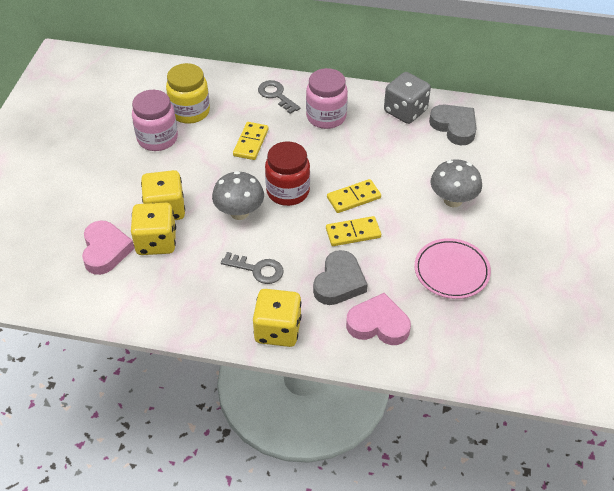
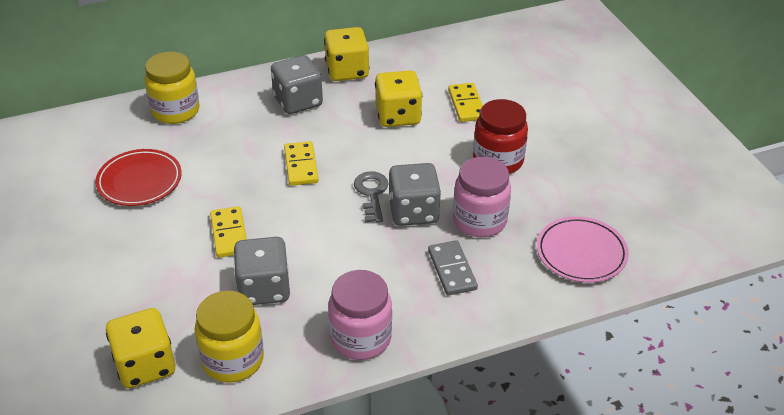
grey dice: [384,72,431,124] = 1 -> [233,237,290,305] [271,55,323,114] [388,163,441,226] = 3
grey domino: none = 0 -> [428,240,478,296] = 1
grey heart: [313,250,368,305] [429,105,477,145] = 2 -> none = 0
grey key: [221,252,284,284] [258,80,300,114] = 2 -> [354,172,389,222] = 1
grey mushroom: [212,171,264,220] [430,159,482,207] = 2 -> none = 0
pink heart: [82,220,135,275] [346,293,411,345] = 2 -> none = 0
red plate: none = 0 -> [95,149,182,206] = 1
yellow jar: [166,63,210,124] = 1 -> [145,52,200,124] [195,291,264,383] = 2

